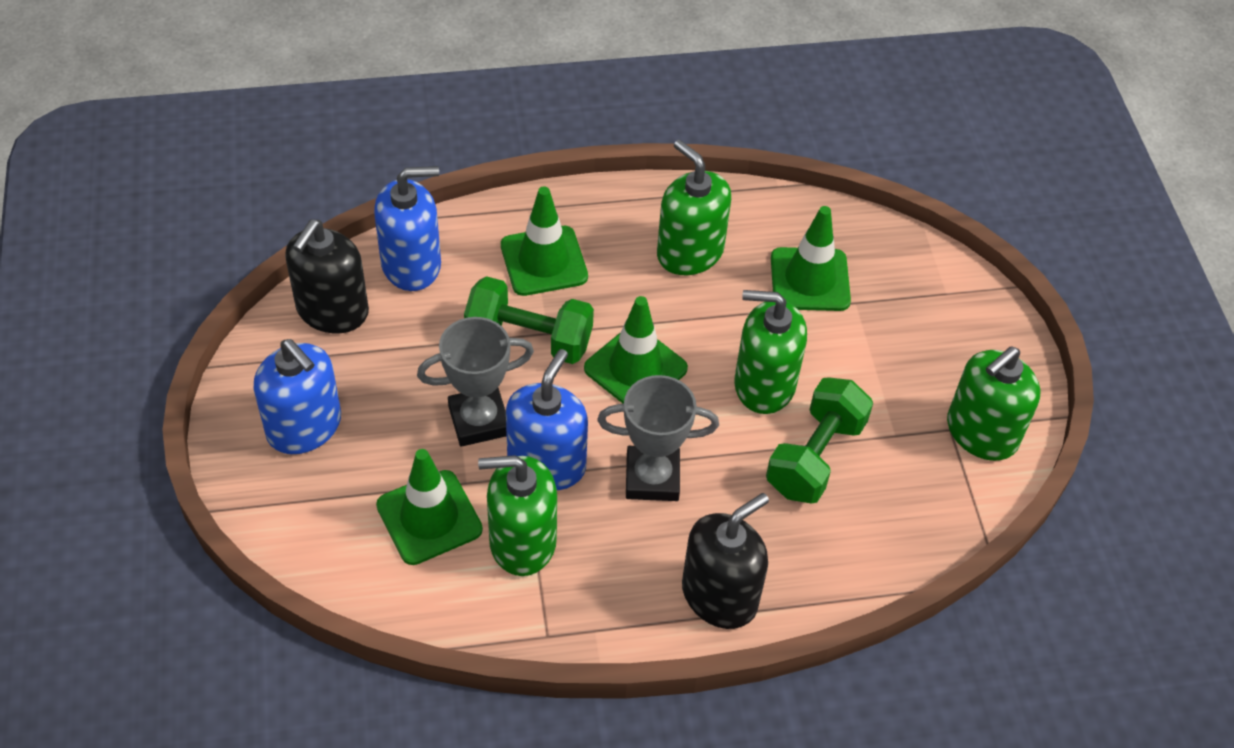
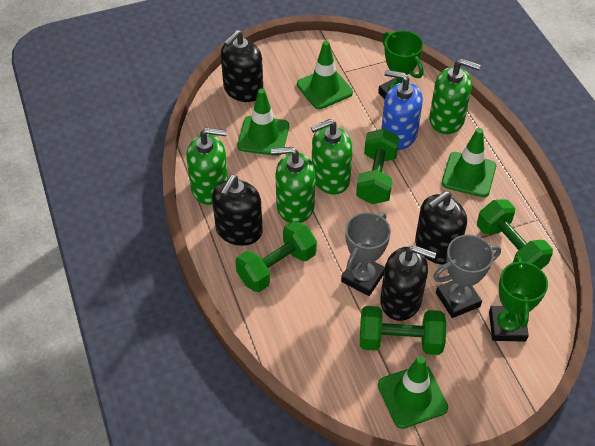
black soap dispenser: [285,220,369,333] [682,493,769,629] = 2 -> [212,175,263,246] [221,30,263,102] [380,245,436,321] [415,191,467,265] = 4
blue soap dispenser: [254,339,341,454] [374,166,441,291] [506,349,588,490] = 3 -> [381,70,423,150] = 1
green dumbbell: [464,276,594,364] [766,377,873,503] = 2 -> [235,221,317,292] [356,129,399,204] [360,306,446,355] [477,199,553,269] = 4
green trophy: none = 0 -> [378,31,424,99] [489,256,548,342] = 2

